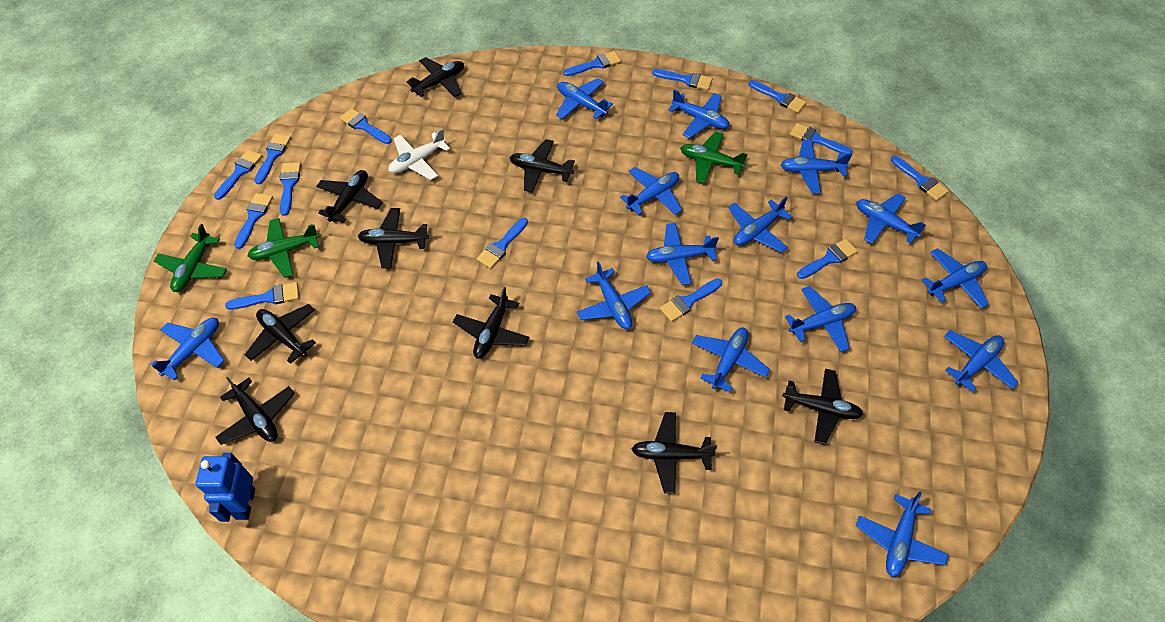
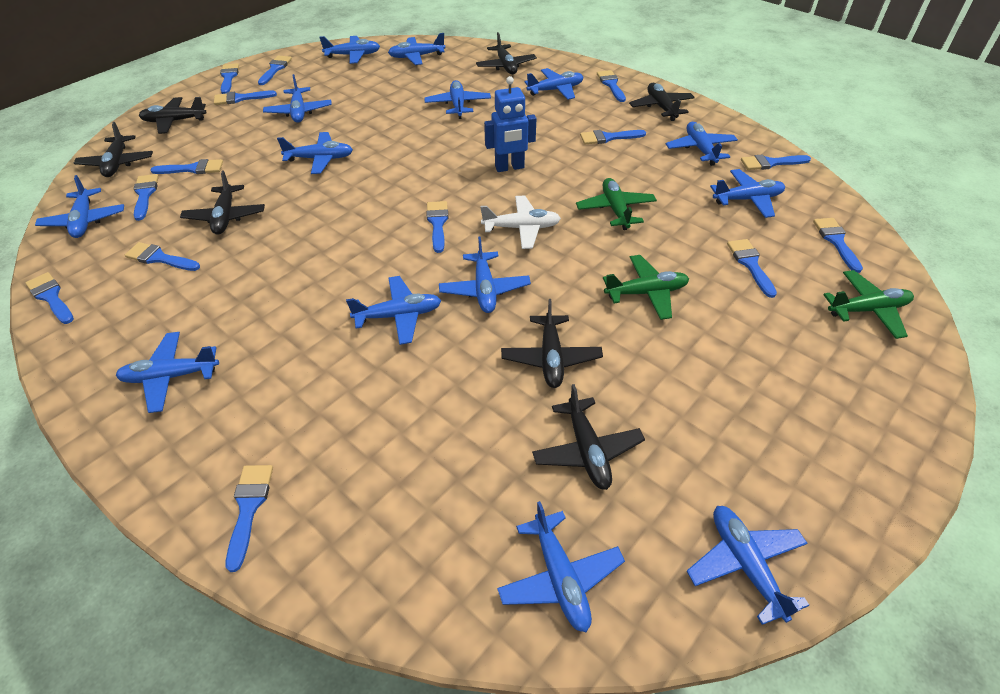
black plane: [215,376,295,445] [245,304,316,364] [316,170,383,223] [358,208,429,268] [407,57,464,97] [453,287,529,359] [510,139,575,193] [632,412,717,494] [782,369,863,445] = 9 -> [74,122,153,177] [139,97,207,134] [180,170,265,235] [476,32,537,74] [501,299,603,388] [532,384,645,490] [629,83,695,121] = 7

